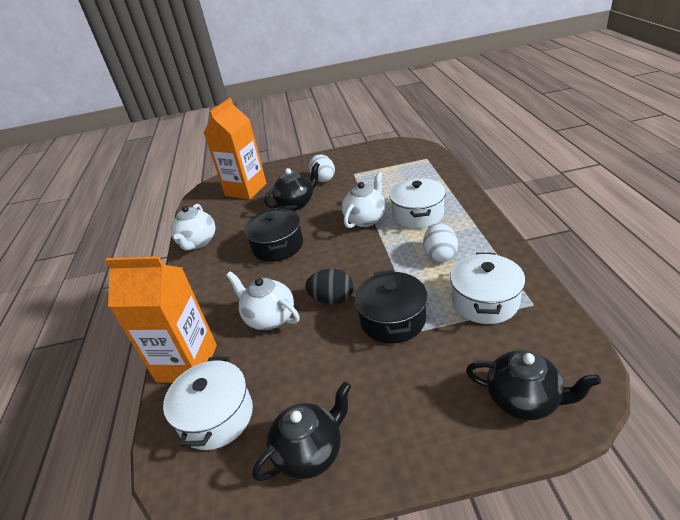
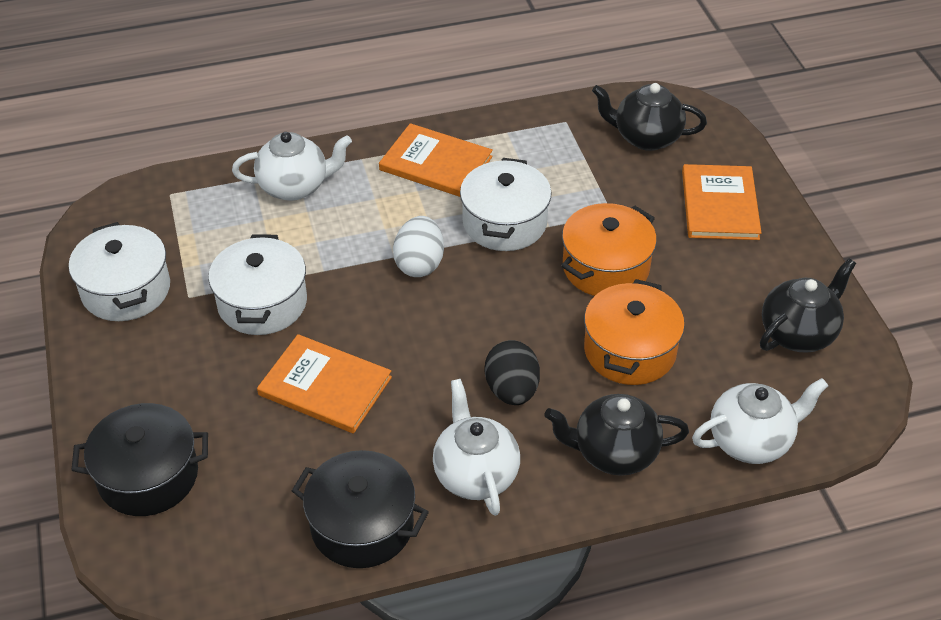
orange book: none = 0 -> [257,334,392,434] [379,123,493,197] [682,164,761,240] = 3
orange carton: [105,256,217,383] [203,98,267,200] = 2 -> none = 0
orange pot: none = 0 -> [561,203,657,296] [584,279,685,385] = 2
white egg: [309,154,335,182] [423,223,458,262] = 2 -> [393,216,444,277] = 1

